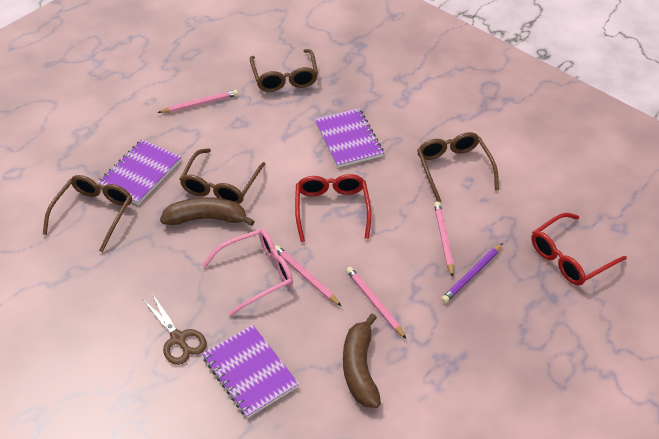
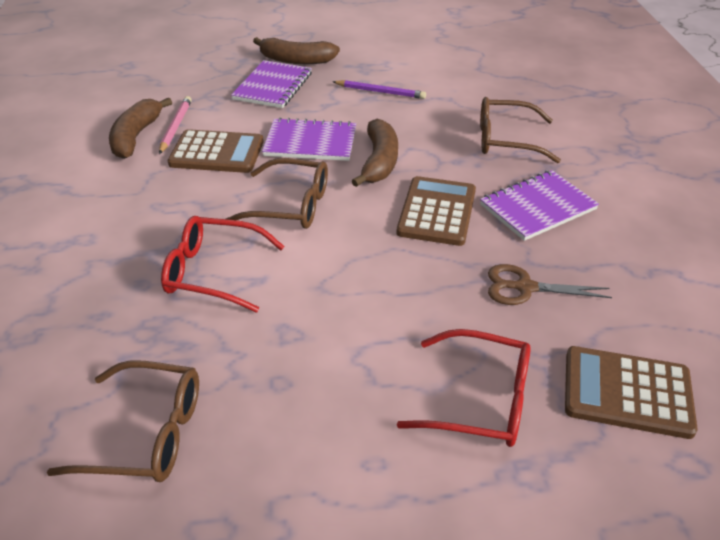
brown banana: [160,197,255,226] [343,314,381,408] = 2 -> [109,98,172,159] [253,37,340,64] [352,119,398,187] = 3
brown calculator: none = 0 -> [168,129,264,173] [396,176,476,246] [565,346,698,439] = 3
brown glasses: [43,175,132,252] [179,148,265,204] [250,49,318,92] [417,132,499,202] = 4 -> [47,361,199,482] [226,158,328,229] [480,97,561,163] = 3
pink glasses: [202,229,293,316] = 1 -> none = 0
pink pencil: [157,90,238,113] [275,245,341,306] [346,267,406,339] [434,201,454,277] = 4 -> [159,96,192,154] = 1

